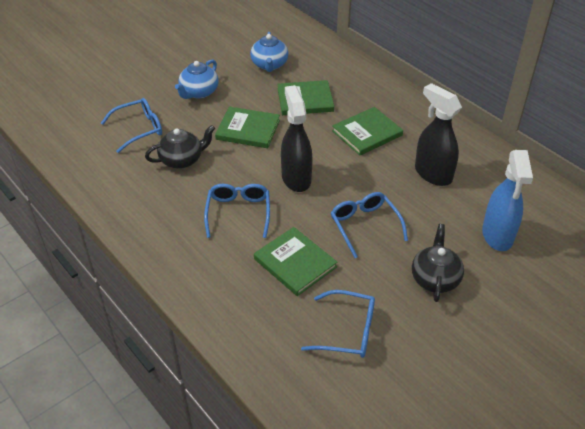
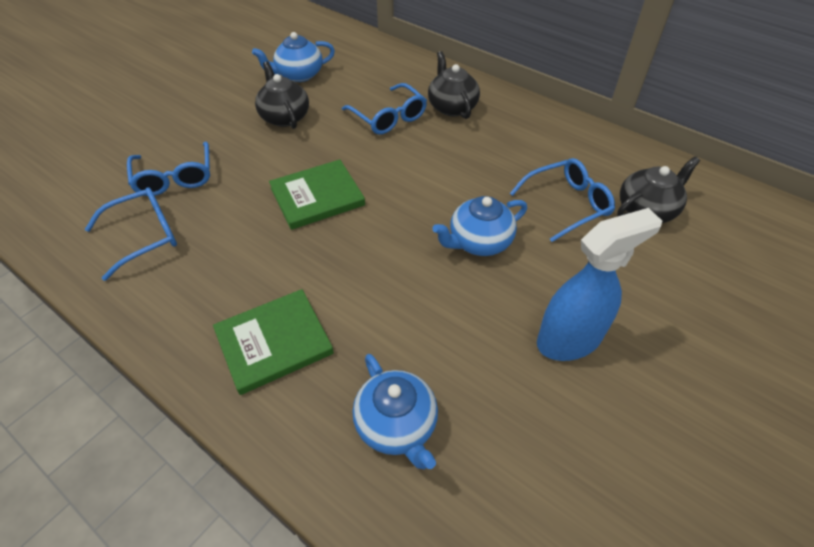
black spray bottle: [281,85,313,192] [415,83,462,186] = 2 -> none = 0
black teapot: [145,125,215,169] [412,224,464,302] = 2 -> [255,61,309,129] [428,51,480,119] [617,156,700,223] = 3
blue teapot: [175,59,219,99] [250,32,289,72] = 2 -> [252,32,335,82] [353,354,438,469] [433,196,527,256] = 3
green book: [215,107,280,148] [254,227,338,296] [277,80,334,115] [332,107,403,155] = 4 -> [213,289,334,395] [269,159,365,230] = 2

